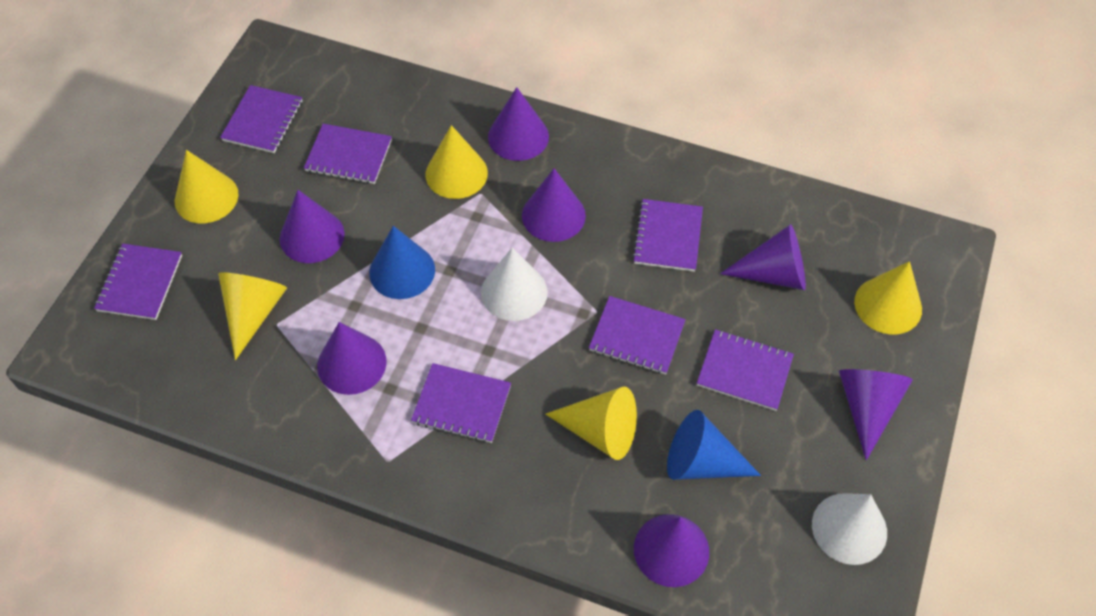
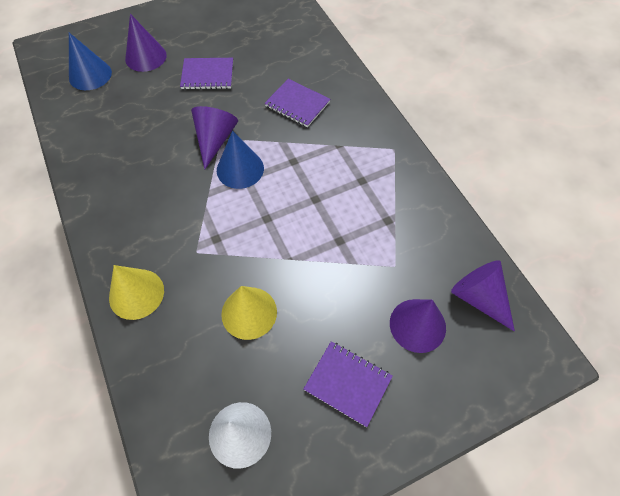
purple cone: [280,190,345,263] [317,322,386,395] [488,87,549,161] [522,168,586,242] [634,514,709,587] [720,224,806,290] [839,369,913,460] = 7 -> [125,14,167,72] [191,106,238,170] [390,299,446,353] [451,260,515,332] = 4
purple notebook: [94,244,182,320] [220,85,302,153] [304,124,392,184] [411,363,511,443] [589,296,686,375] [632,199,703,272] [697,329,794,411] = 7 -> [180,58,233,90] [264,79,330,127] [304,341,393,427] = 3
white cone: [481,248,548,321] [812,493,887,565] = 2 -> [209,402,271,469] = 1
yellow cone: [175,150,239,223] [218,272,287,360] [425,125,488,199] [545,387,637,460] [854,261,922,335] = 5 -> [109,265,164,320] [221,286,277,340] = 2

